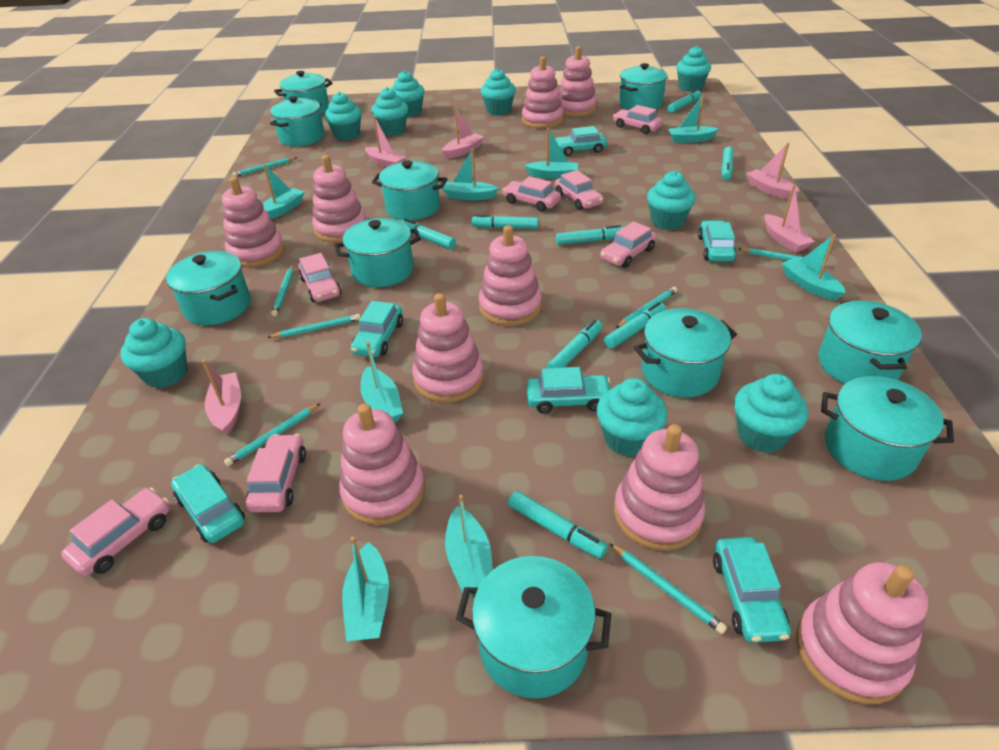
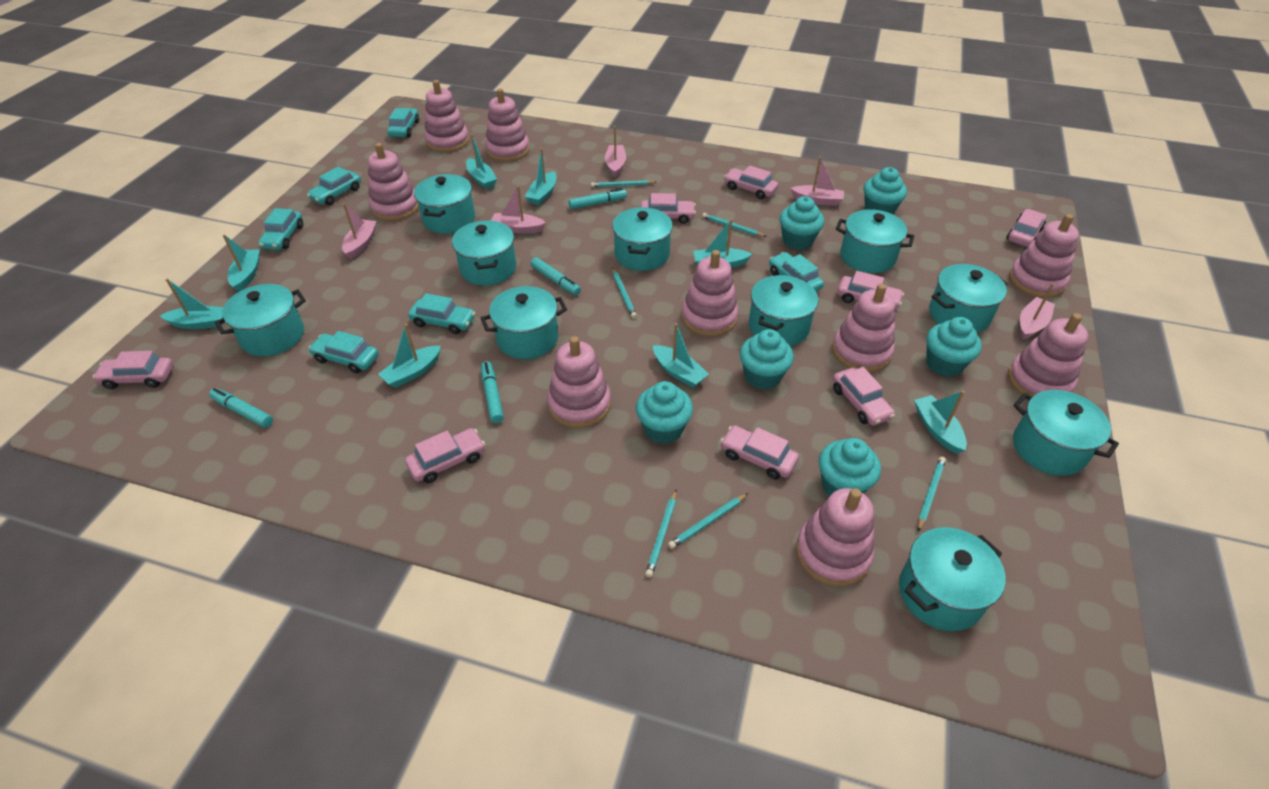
pink car: [61,488,170,576] [246,434,306,512] [298,253,342,302] [502,176,561,212] [555,170,603,210] [600,221,657,268] [613,105,663,134] = 7 -> [92,351,174,389] [405,428,485,483] [640,193,696,224] [720,425,799,479] [724,166,778,199] [833,367,895,426] [837,271,904,310] [1006,209,1046,247] = 8
turquoise cupcake: [120,318,187,388] [324,92,362,140] [371,87,408,136] [391,70,425,117] [481,68,516,115] [596,378,667,456] [647,171,696,230] [676,46,711,92] [734,374,808,452] = 9 -> [636,381,693,444] [740,329,794,390] [780,196,824,250] [819,438,881,496] [864,167,907,215] [926,317,982,377] = 6
turquoise marker: [402,218,456,249] [472,214,539,229] [508,491,608,559] [547,320,602,368] [556,225,624,245] [604,302,666,349] [668,89,701,113] [721,146,734,180] = 8 -> [209,388,273,428] [481,361,504,423] [530,257,581,295] [569,188,627,209] = 4
turquoise pencil: [224,403,321,466] [232,157,297,177] [267,314,361,338] [271,265,294,316] [609,543,727,634] [616,287,677,328] [738,248,827,267] = 7 -> [591,180,656,187] [613,268,637,318] [645,490,677,577] [668,493,748,549] [702,213,766,237] [918,457,946,532] = 6

